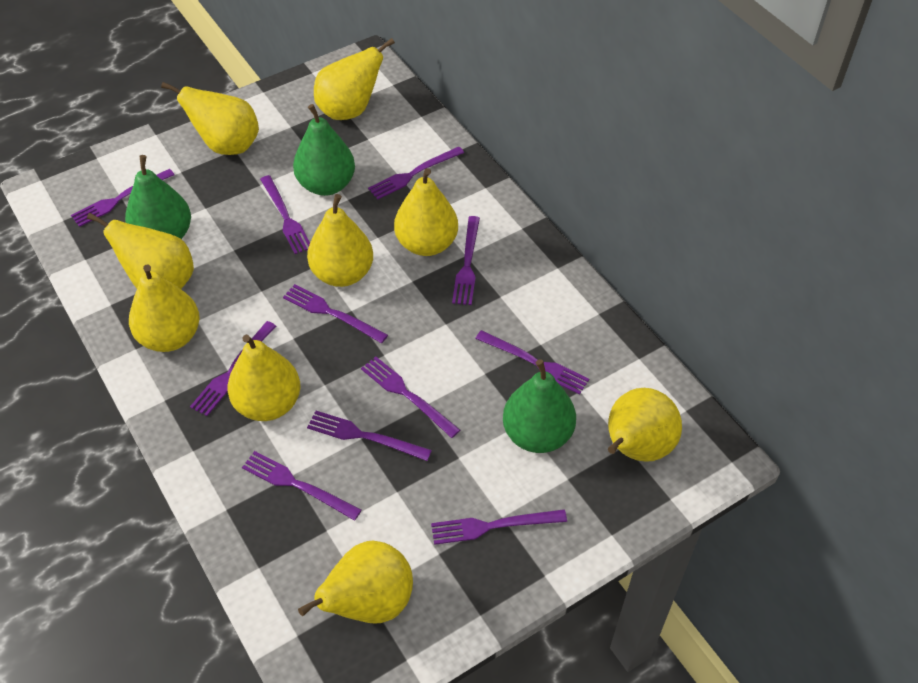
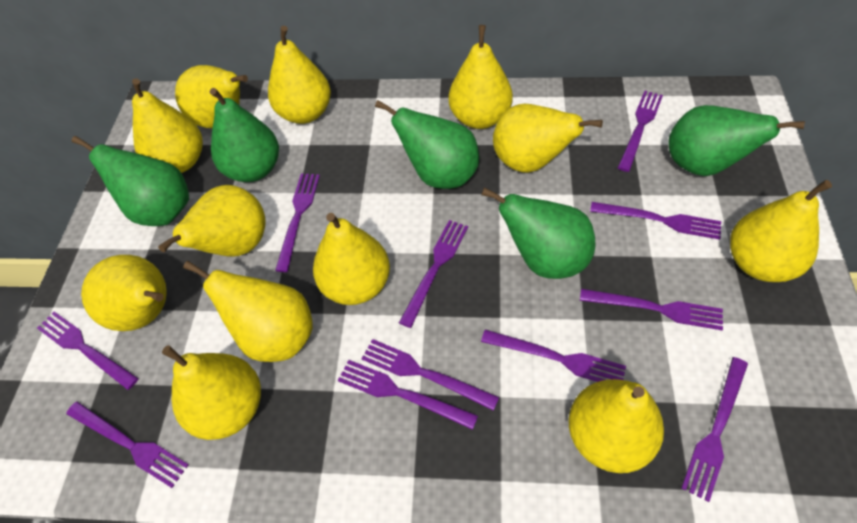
green pear: [125,155,191,239] [293,104,355,196] [503,359,576,453] = 3 -> [72,136,189,226] [210,88,279,182] [375,100,479,189] [481,188,595,279] [669,105,805,176] = 5
yellow pear: [87,213,194,289] [129,264,200,352] [161,82,259,155] [228,335,300,421] [298,541,413,623] [307,194,373,287] [314,38,395,120] [394,168,458,256] [608,388,682,462] = 9 -> [81,255,167,331] [132,78,203,173] [158,185,266,257] [162,345,261,440] [175,65,248,128] [183,261,313,362] [268,26,331,124] [313,213,390,305] [449,25,513,129] [493,104,603,173] [569,379,664,473] [730,180,832,282] = 12

